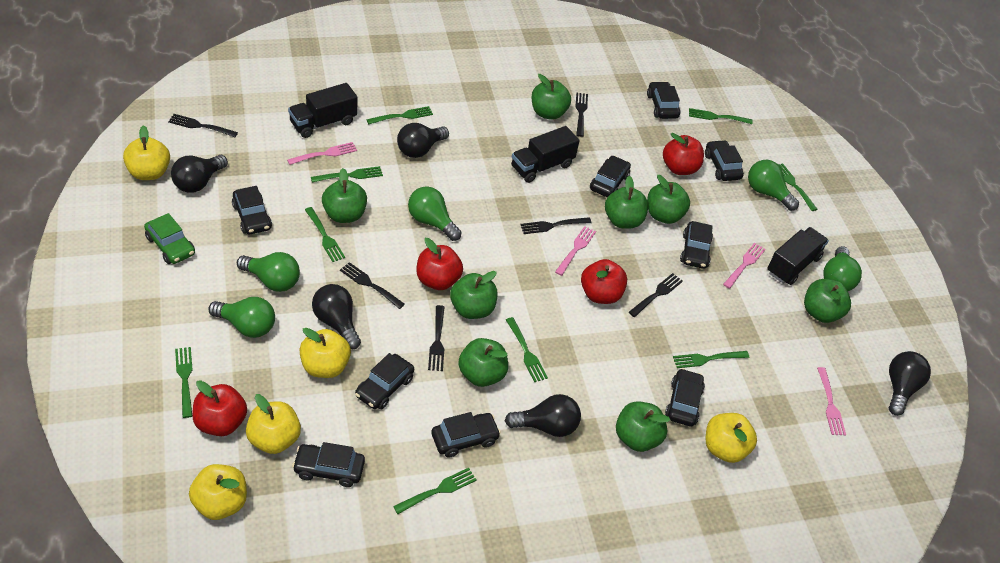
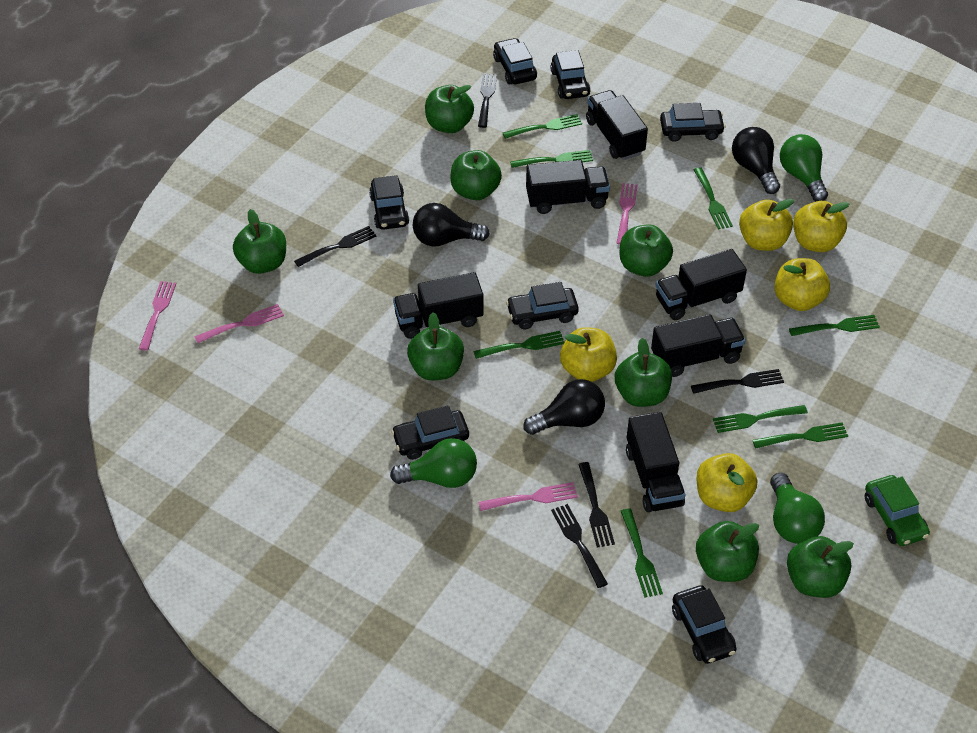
black car: [232,186,272,234] [292,442,365,487] [355,353,414,409] [431,412,501,458] [590,156,631,197] [647,81,680,119] [665,368,705,426] [680,221,713,269] [705,140,744,181] = 9 -> [369,175,409,230] [391,405,469,460] [493,38,537,84] [506,282,579,329] [550,50,591,99] [660,103,725,142] [672,585,736,664] = 7
black fork: [168,114,238,137] [340,262,405,309] [428,305,445,371] [520,217,591,234] [575,93,588,137] [629,273,683,317] = 6 -> [294,226,377,267] [478,73,497,128] [551,504,608,588] [578,462,615,547] [691,369,784,394] = 5
black light bulb: [171,155,228,193] [312,284,361,349] [397,123,449,158] [505,394,581,437] [889,351,931,416] = 5 -> [413,203,490,247] [523,379,605,435] [732,127,780,194] = 3
black truck: [288,83,358,138] [511,126,580,183] [767,227,829,285] = 3 -> [393,272,484,339] [526,160,610,214] [586,90,648,160] [626,412,686,512] [651,314,745,377] [656,249,747,320] = 6
green fork: [175,347,193,418] [305,207,345,262] [311,166,383,183] [366,106,433,124] [393,468,477,514] [506,317,548,382] [673,351,749,368] [689,108,753,124] [778,163,818,211] = 9 -> [473,331,564,359] [503,114,582,139] [510,150,593,168] [621,509,663,598] [694,167,733,229] [713,405,808,433] [752,422,848,448] [789,315,880,336] = 8
green light bulb: [208,297,275,338] [237,252,300,292] [408,186,462,241] [748,160,799,211] [823,246,862,291] = 5 -> [390,438,477,488] [770,473,825,544] [780,134,828,202] = 3
red apple: [192,380,247,436] [417,238,463,290] [581,259,627,304] [663,133,704,175] = 4 -> none = 0

